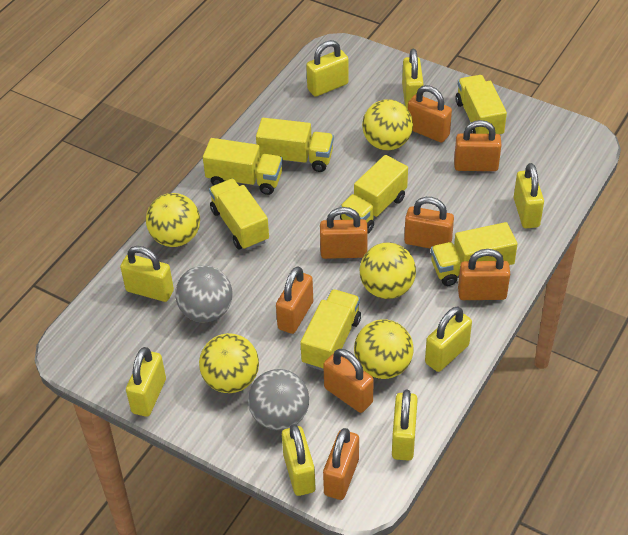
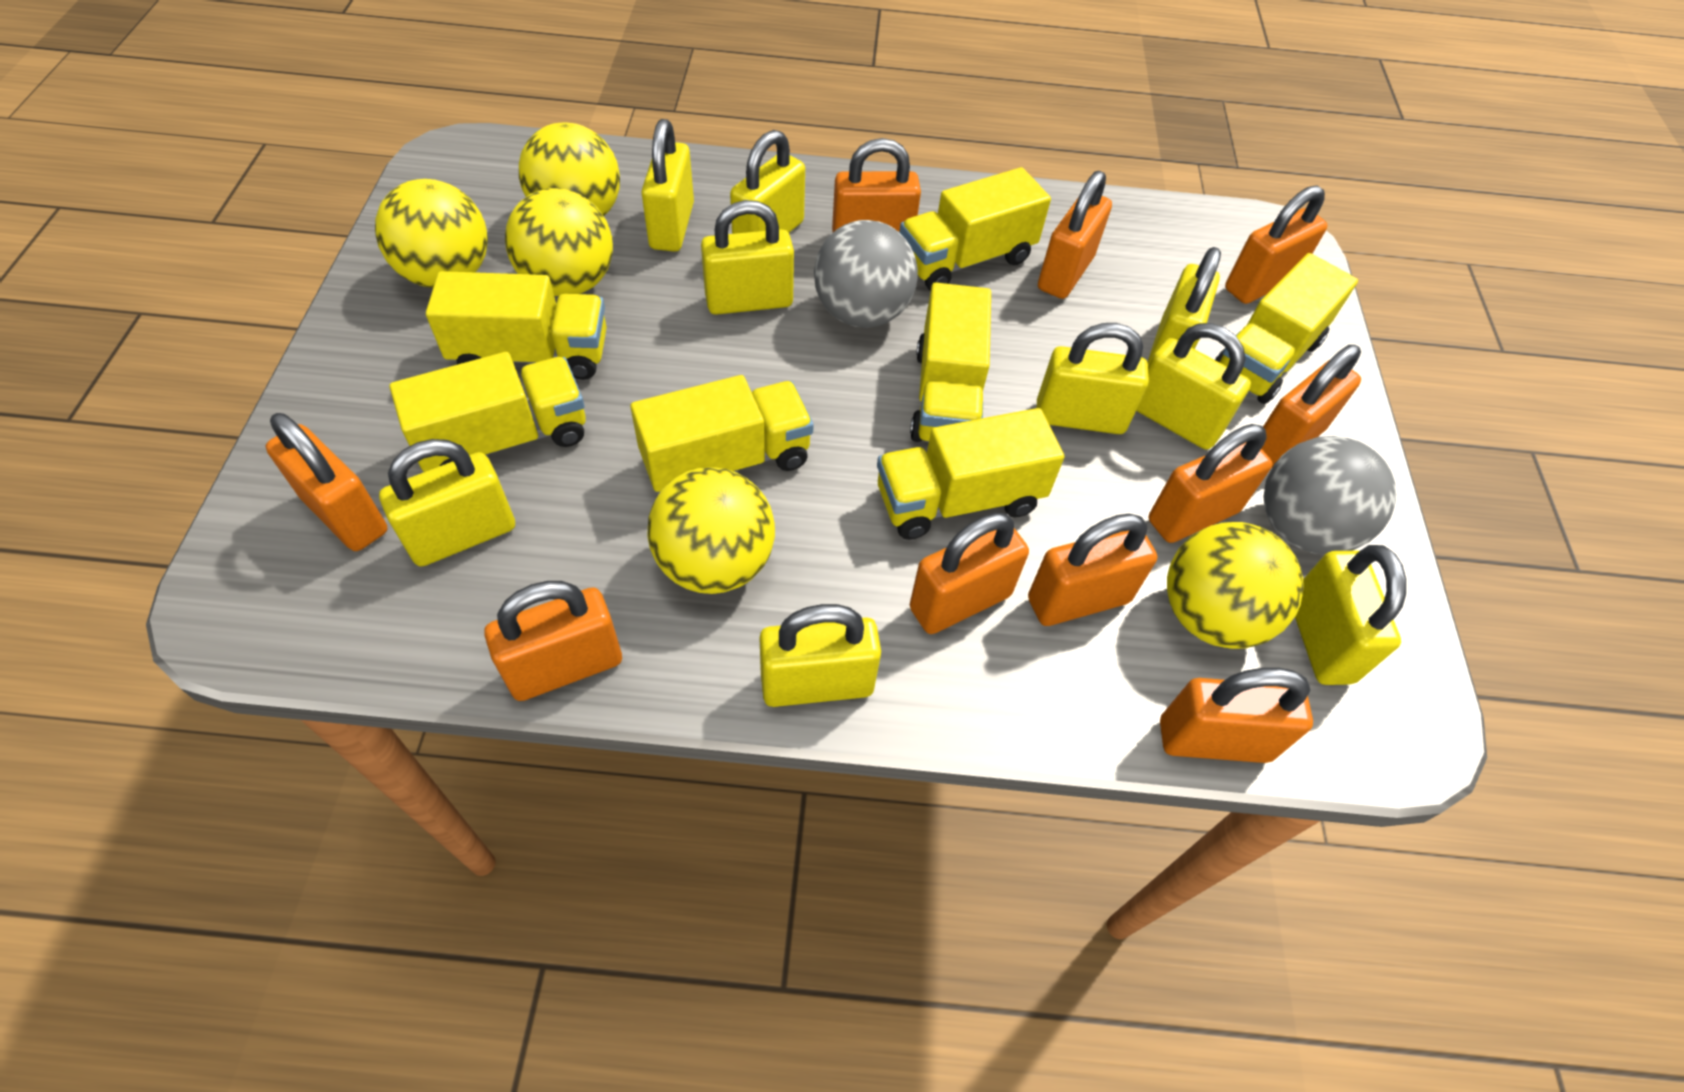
orange padlock: [276,266,313,334] [320,207,368,259] [323,349,374,413] [323,428,359,500] [404,197,454,249] [408,85,452,143] [454,120,501,171] [458,249,510,300] = 8 -> [265,413,388,551] [484,581,622,701] [832,138,921,232] [910,513,1029,634] [1028,514,1157,626] [1038,171,1112,299] [1149,424,1272,543] [1160,668,1313,763] [1225,185,1328,304] [1261,345,1361,467] = 10
yellow padlock: [120,246,174,302] [126,347,166,417] [282,424,315,496] [306,40,349,97] [392,390,418,461] [402,49,424,109] [425,307,472,372] [514,163,544,228] = 8 -> [379,439,515,566] [641,119,694,252] [701,200,794,315] [730,130,805,234] [759,604,881,707] [1037,323,1149,434] [1136,323,1251,450] [1147,247,1221,366] [1295,545,1406,685] = 9

